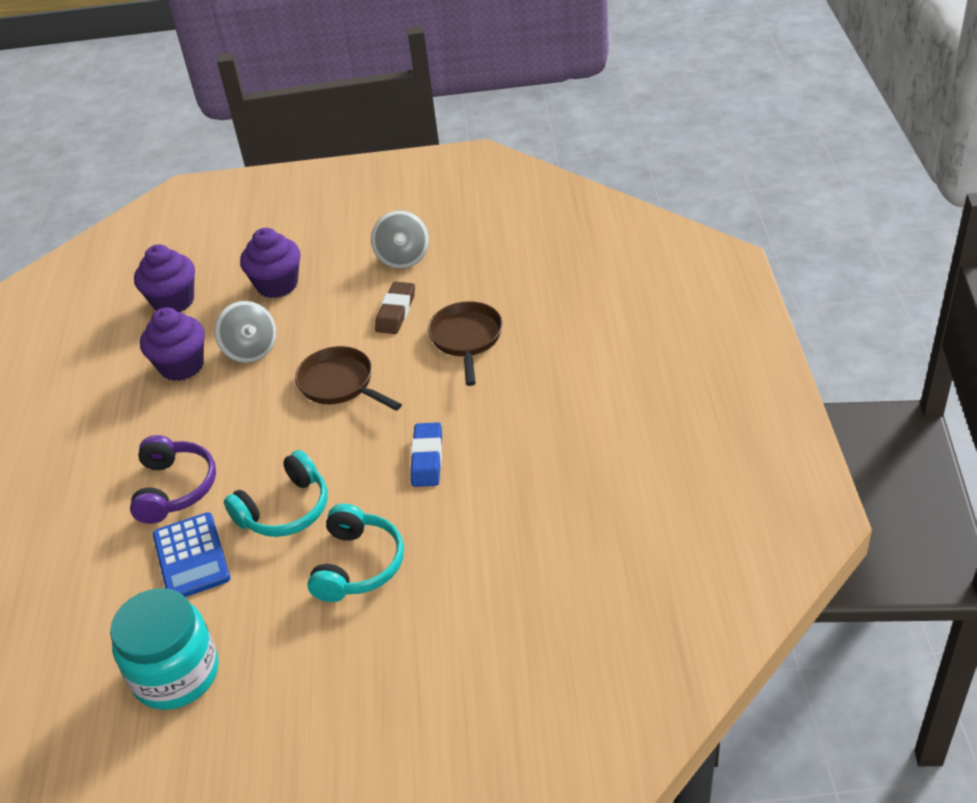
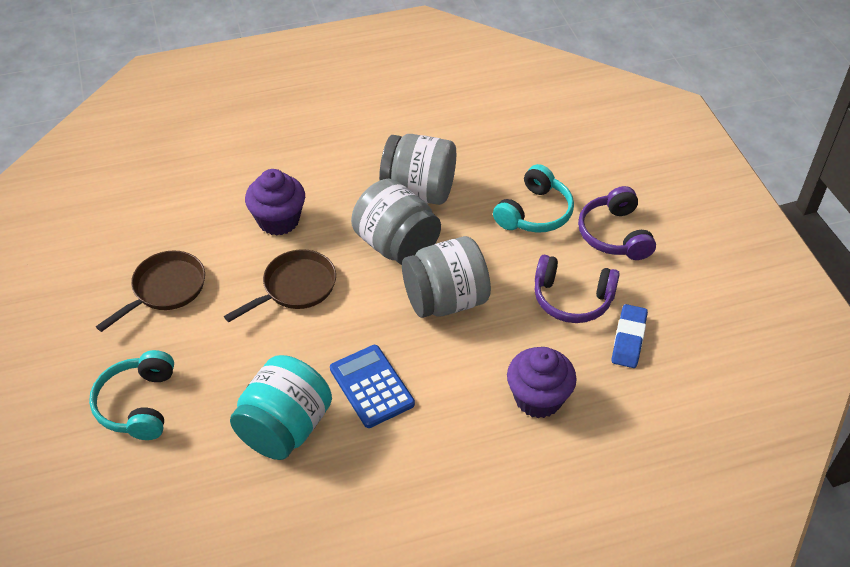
brown eraser: [375,282,415,334] = 1 -> none = 0
grey jar: none = 0 -> [351,179,441,265] [379,134,456,205] [402,236,491,318] = 3
grey spinning top: [214,301,277,363] [371,210,429,269] = 2 -> none = 0
purple cupcake: [134,244,195,312] [140,308,205,381] [240,228,301,298] = 3 -> [245,169,305,236] [507,347,577,418] = 2
purple headphones: [130,435,216,524] = 1 -> [535,255,620,323] [578,186,656,260] = 2

